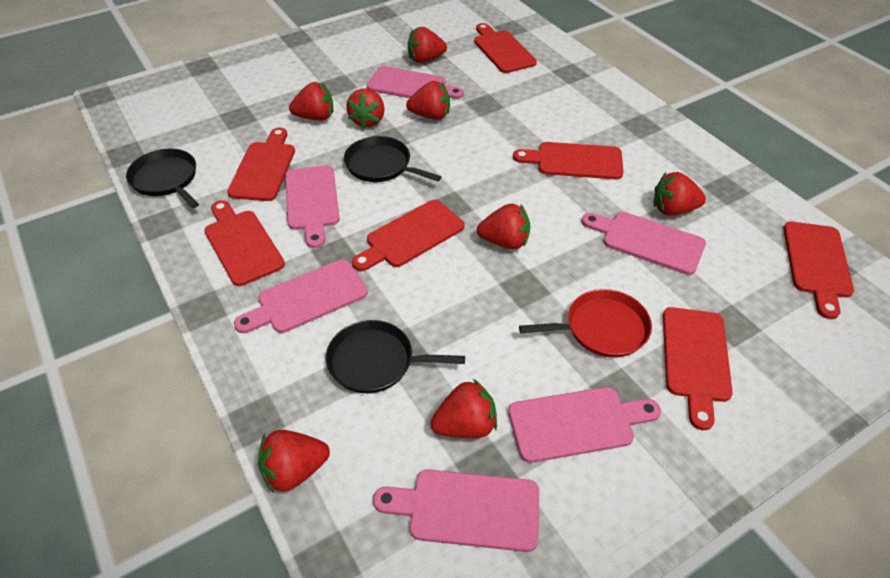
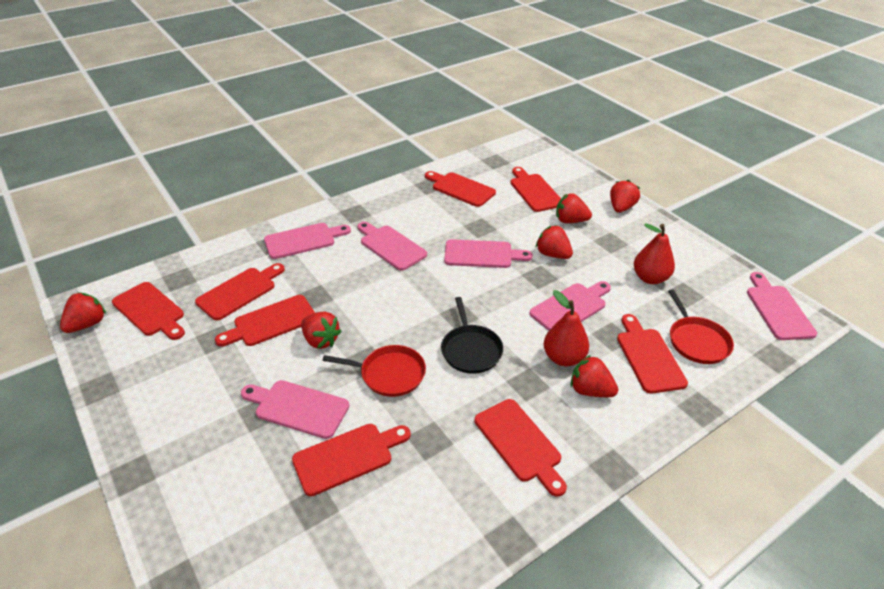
black pan: [126,149,199,208] [326,320,465,393] [344,136,441,182] = 3 -> [441,297,503,374] = 1
red cutting board: [205,200,285,286] [227,128,295,201] [352,200,465,271] [474,23,537,73] [513,142,623,179] [663,307,733,430] [783,222,854,319] = 7 -> [112,282,185,340] [195,263,285,320] [215,295,315,346] [292,424,411,496] [425,171,496,207] [475,399,567,497] [511,167,561,212] [617,314,688,394] = 8
red pan: [519,289,652,358] = 1 -> [323,345,426,397] [668,290,734,364] = 2
red pear: none = 0 -> [544,290,589,366] [634,223,675,284] = 2
red strawberry: [258,430,330,493] [289,82,333,121] [346,89,384,129] [406,81,450,120] [408,27,447,63] [430,379,497,438] [477,204,530,249] [654,172,706,216] = 8 -> [60,292,106,333] [301,312,342,349] [536,225,573,259] [556,193,592,223] [571,355,618,397] [610,180,640,213] = 6

